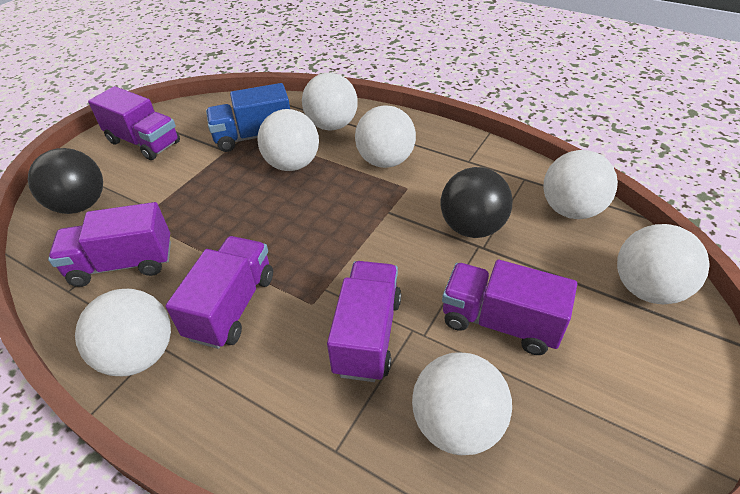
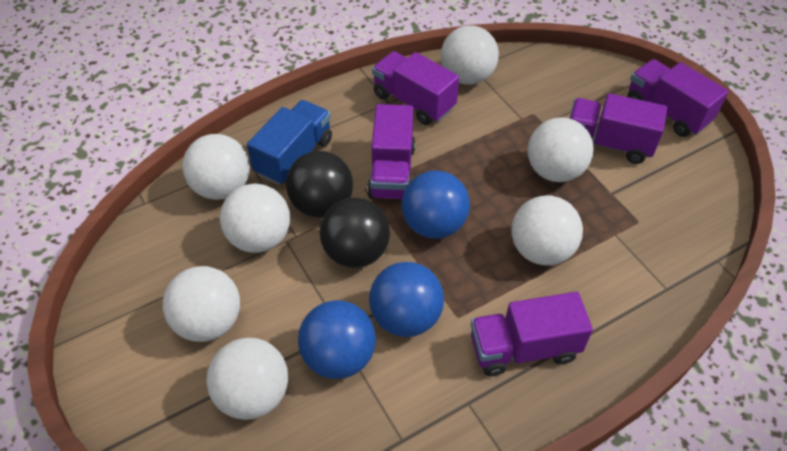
blue ball: none = 0 -> [298,300,376,379] [369,262,444,337] [402,171,470,239] = 3

